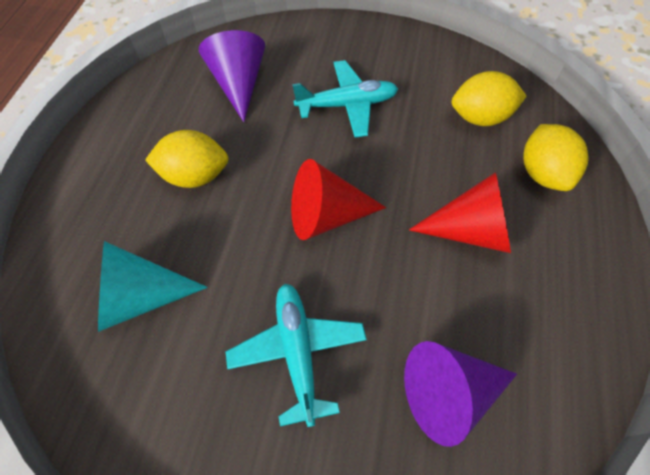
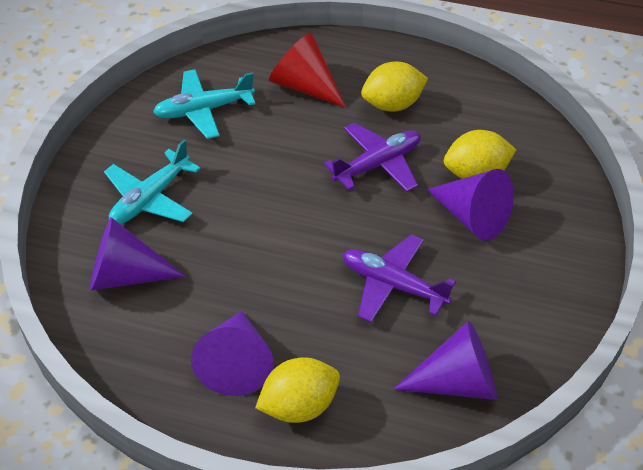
purple cone: [199,30,265,122] [404,341,517,447] = 2 -> [90,217,186,291] [191,311,274,396] [393,321,497,400] [426,169,514,241] = 4
purple plane: none = 0 -> [324,122,421,192] [342,234,456,322] = 2
red cone: [291,159,386,240] [409,172,511,253] = 2 -> [269,33,346,107] = 1
turquoise cone: [98,241,208,332] = 1 -> none = 0

